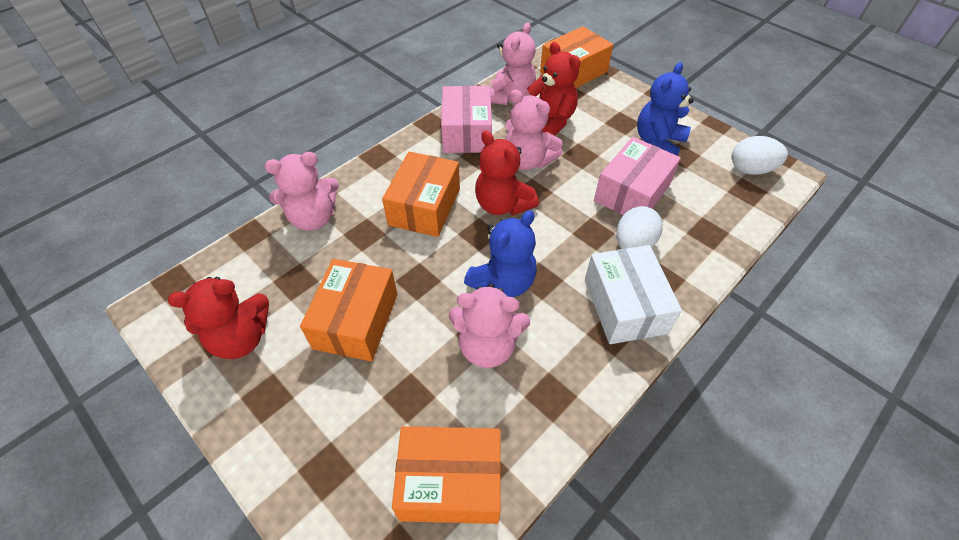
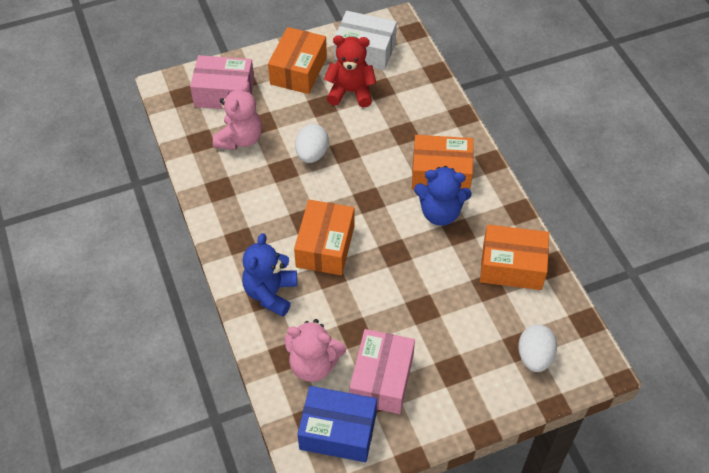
blue box: none = 0 -> [297,386,377,462] = 1
pink teddy bear: [265,152,339,231] [449,284,530,368] [490,22,536,105] [505,89,562,170] = 4 -> [213,81,262,150] [284,319,346,382] = 2
red teddy bear: [168,277,269,359] [475,130,539,216] [527,42,580,136] = 3 -> [324,35,376,107] = 1

